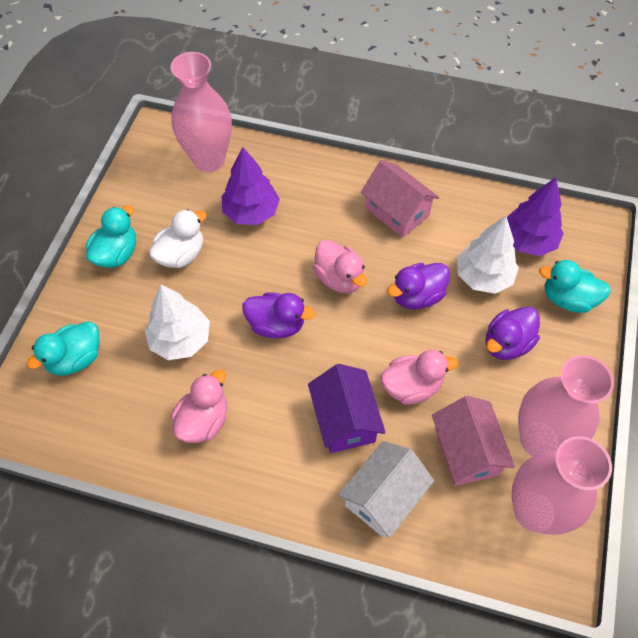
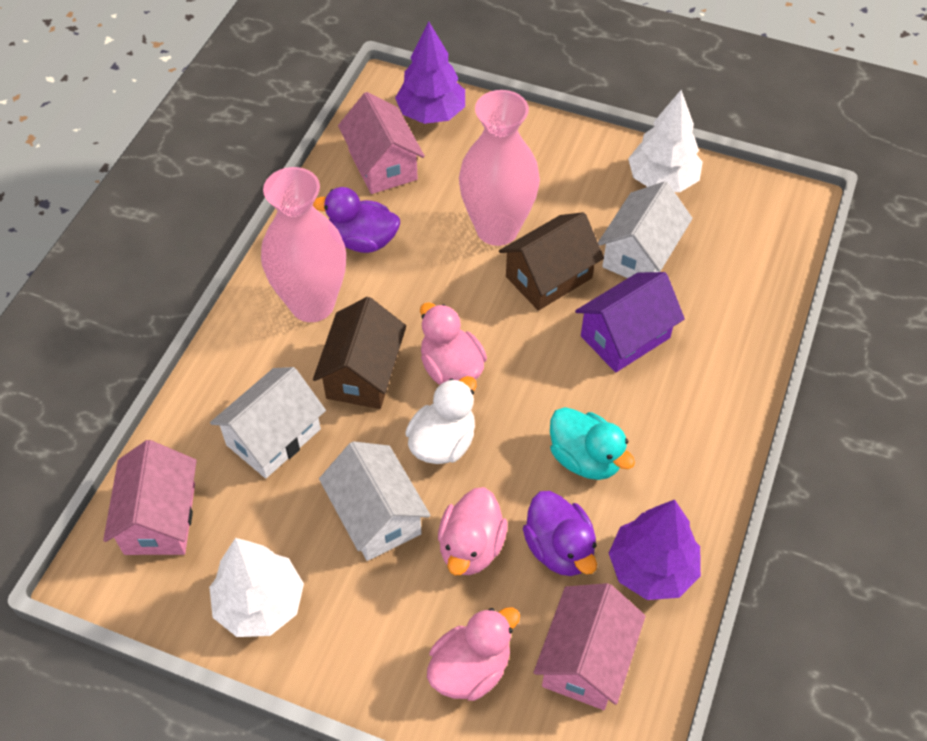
brown house: none = 0 -> [313,297,406,409] [499,212,604,311] = 2
pink house: [361,160,439,238] [432,396,515,486] = 2 -> [103,440,197,555] [338,92,425,194] [533,583,646,710] = 3
pink vase: [171,52,232,172] [512,436,612,535] [518,355,614,456] = 3 -> [261,167,346,322] [459,90,540,246] = 2
purple duck: [243,292,315,338] [387,263,450,310] [485,307,540,360] = 3 -> [313,187,400,253] [523,491,597,576] = 2
turquoise duck: [26,321,100,376] [86,205,136,268] [539,260,611,313] = 3 -> [550,407,635,480] = 1
white house: [338,441,434,538] = 1 -> [210,367,326,478] [319,441,431,561] [598,181,693,278] = 3

